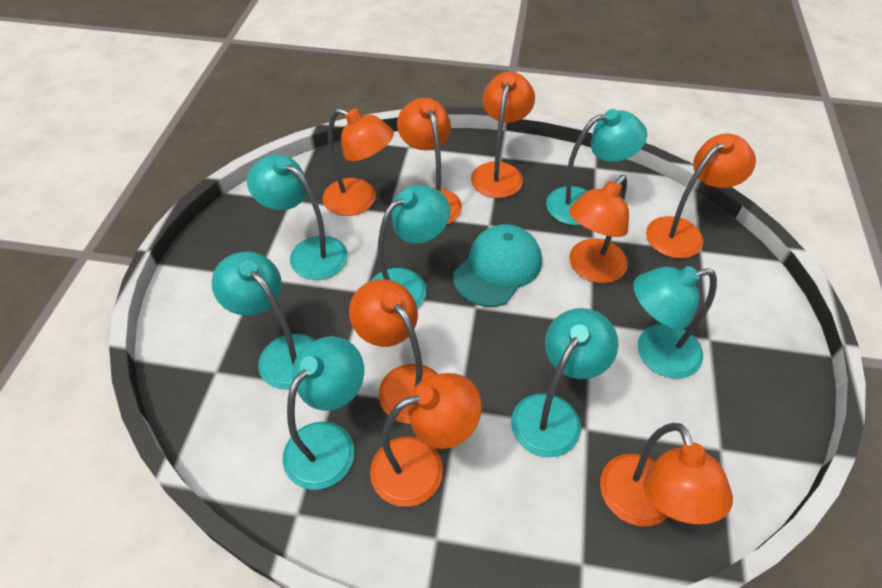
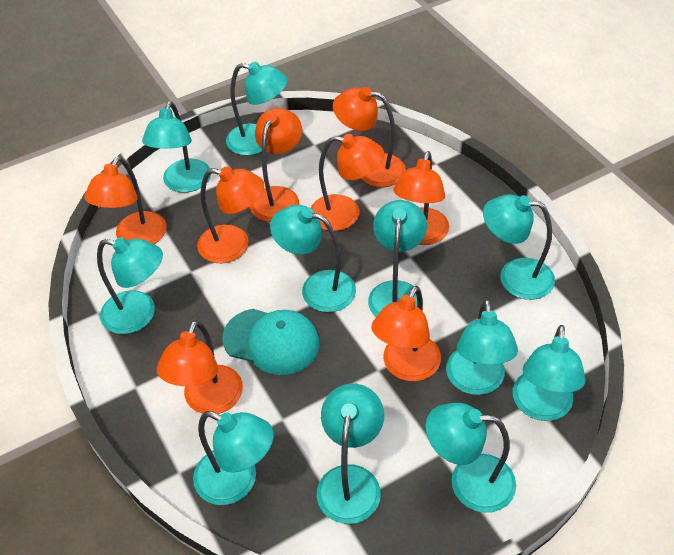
turquoise lamp: [212,251,315,390] [247,154,348,280] [283,336,364,490] [371,185,450,308] [511,308,619,457] [546,109,647,225] [633,266,717,379] = 7 -> [97,237,163,334] [142,101,211,193] [193,411,274,505] [226,62,288,155] [270,205,356,312] [317,384,384,524] [368,200,427,317] [426,403,516,513] [446,299,518,395] [483,194,555,300] [513,325,586,421] = 11

